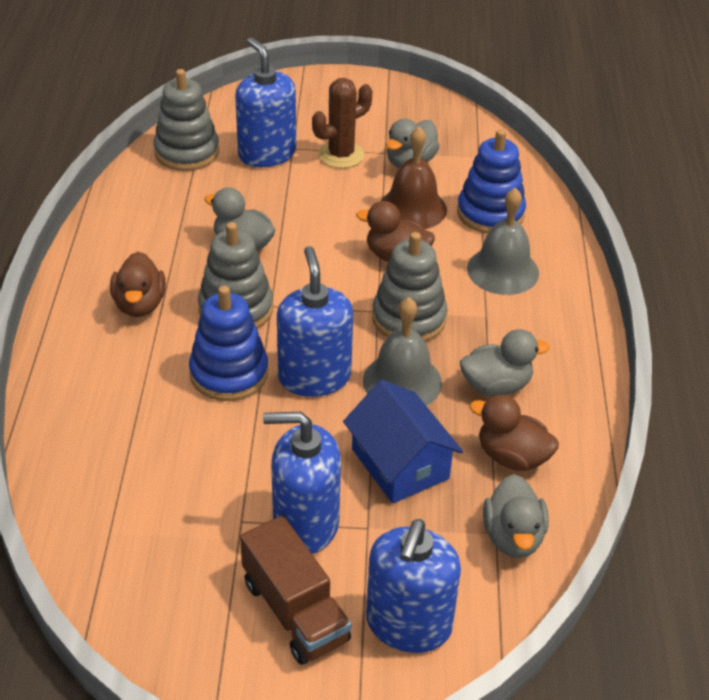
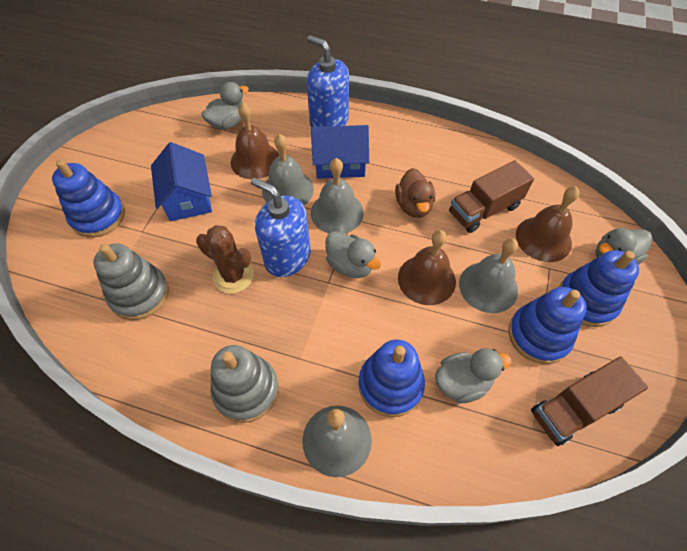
blue house: [343,380,463,504] = 1 -> [151,142,212,221] [311,125,369,179] = 2
blue soap dispenser: [235,37,296,167] [263,412,341,554] [277,246,353,397] [366,519,461,653] = 4 -> [251,178,310,277] [307,35,349,127] = 2
blue stacking toy: [189,286,268,401] [457,129,526,234] = 2 -> [52,160,125,238] [358,339,425,417] [508,287,587,364] [559,250,639,327] = 4
brown bell: [381,127,447,229] = 1 -> [231,103,280,179] [398,230,456,305] [516,186,580,262] = 3
brown duck: [110,252,166,317] [356,201,435,262] [469,395,559,471] = 3 -> [395,168,435,218] = 1
brown truck: [240,515,351,665] = 1 -> [449,160,534,233] [531,357,648,446] = 2
grey bell: [363,297,442,406] [467,188,539,295] = 2 -> [262,134,314,205] [302,406,372,477] [311,158,364,234] [459,238,518,313] = 4
grey stacking toy: [154,69,219,171] [198,222,273,329] [372,232,447,342] = 3 -> [93,243,169,320] [211,345,279,423] = 2

